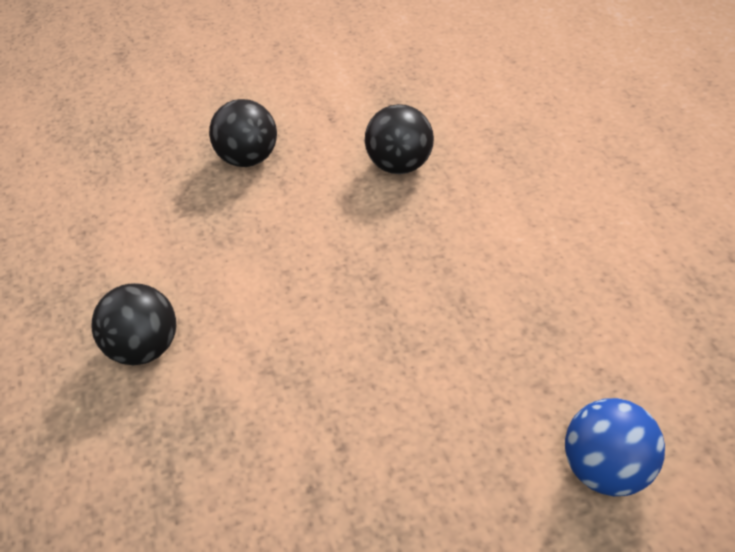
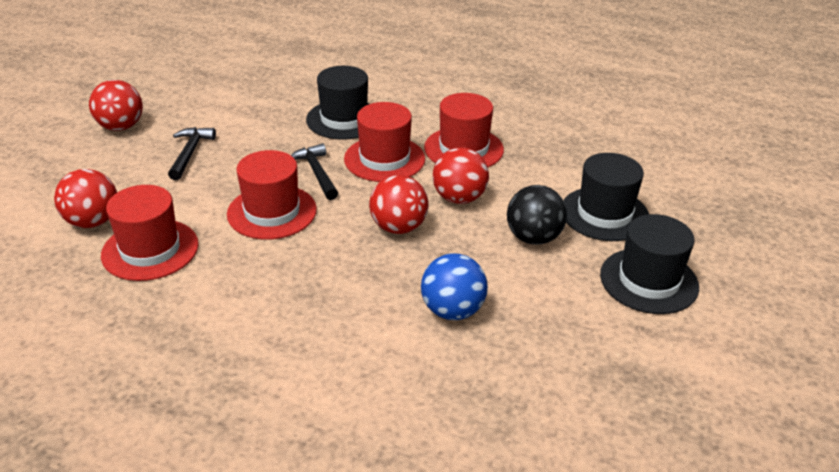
black ball: [91,283,176,365] [209,99,277,167] [365,104,434,174] = 3 -> [507,185,567,245] = 1
black hammer: none = 0 -> [168,127,216,180] [291,143,338,200] = 2
black hat: none = 0 -> [306,66,369,140] [563,153,649,241] [600,214,699,314] = 3
red ball: none = 0 -> [54,169,117,228] [89,80,143,131] [369,175,428,234] [433,147,489,204] = 4
red hat: none = 0 -> [101,185,199,281] [227,150,317,240] [344,102,425,182] [424,93,504,167] = 4

